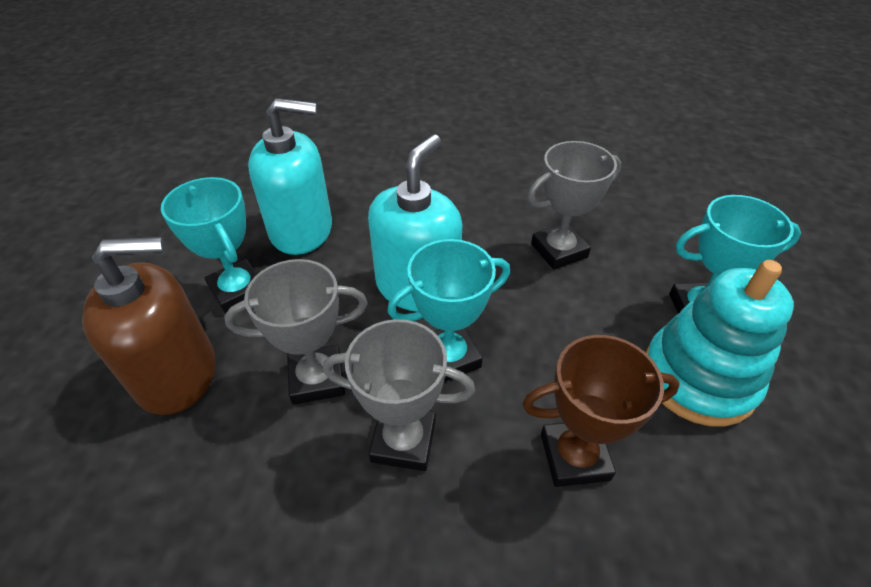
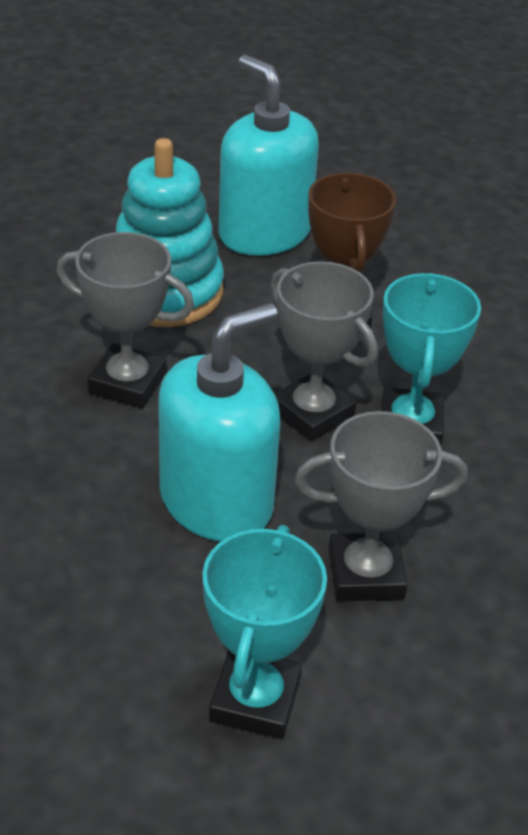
brown soap dispenser: [82,237,216,415] = 1 -> none = 0
turquoise trophy: [161,177,257,314] [387,239,510,382] [669,195,801,313] = 3 -> [202,525,327,739] [381,273,481,446] = 2

